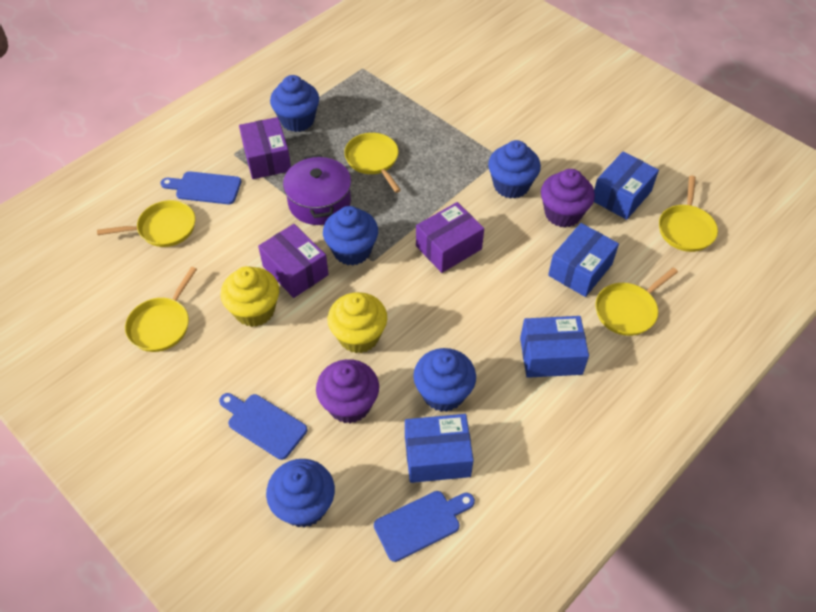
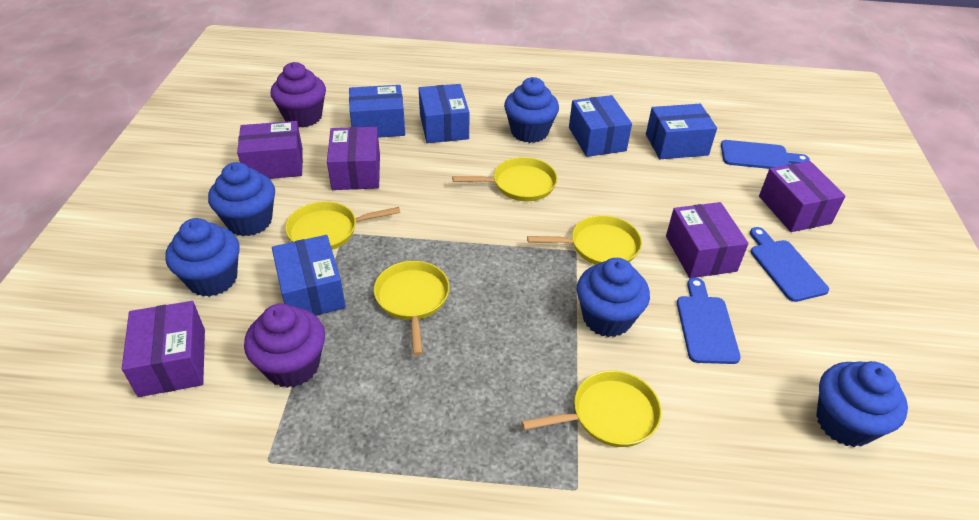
blue box: [405,414,474,483] [520,316,589,378] [548,223,619,297] [594,151,659,220] = 4 -> [272,235,346,316] [349,85,405,138] [419,84,469,143] [569,95,632,157] [646,104,717,159] = 5
purple box: [239,117,291,179] [258,224,329,298] [416,202,484,273] = 3 -> [122,301,205,397] [237,121,303,179] [327,127,380,190] [666,202,748,278] [759,161,845,232] = 5
purple pot: [283,154,351,225] = 1 -> none = 0
yellow cupcake: [220,266,279,327] [327,292,387,353] = 2 -> none = 0

